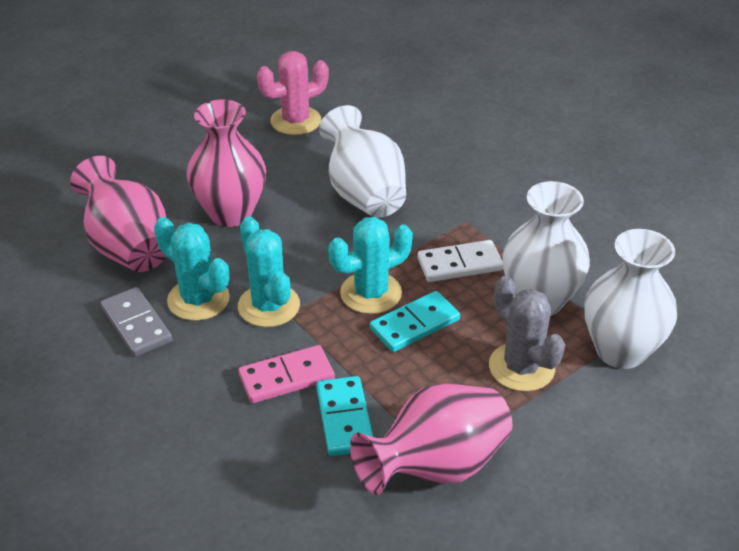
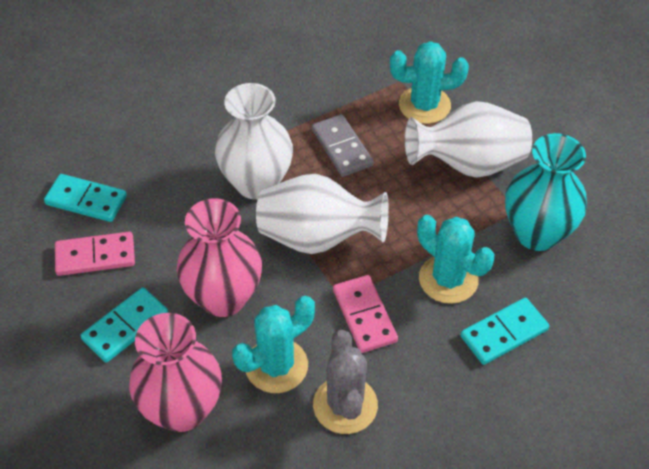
pink cactus: [257,51,329,135] = 1 -> none = 0
pink domino: [238,345,335,403] = 1 -> [55,232,135,276] [333,275,398,353] = 2
pink vase: [70,156,166,272] [187,99,266,227] [350,384,513,495] = 3 -> [129,313,222,432] [177,198,262,317] = 2
turquoise domino: [316,376,373,456] [370,291,460,352] = 2 -> [44,174,127,222] [81,287,169,363] [460,298,549,365] = 3
turquoise vase: none = 0 -> [505,133,587,251] = 1
white domino: [418,240,503,282] = 1 -> none = 0

